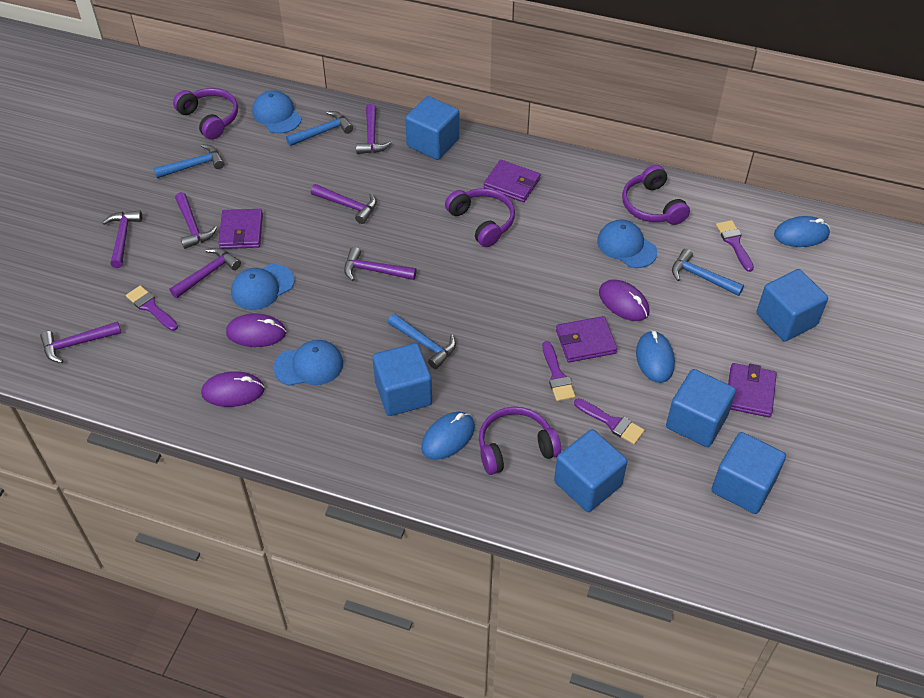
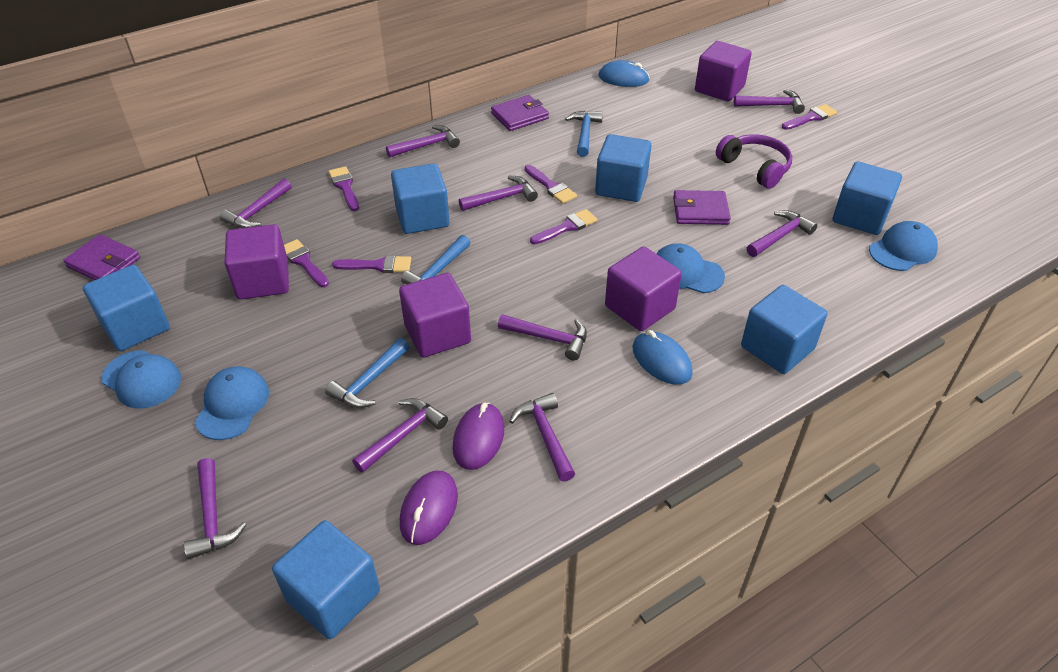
blue hammer: [154,144,225,178] [286,111,353,146] [388,314,456,369] [672,249,744,296] = 4 -> [325,338,410,408] [401,235,470,284] [565,111,603,157] = 3
blue mouse: [421,412,475,460] [636,330,675,383] [774,216,830,247] = 3 -> [598,60,650,87] [633,330,693,385] = 2
purple brush: [126,285,178,331] [542,341,575,401] [574,398,645,444] [716,220,754,272] = 4 -> [284,239,329,287] [328,166,359,211] [332,255,411,273] [525,165,577,204] [530,209,598,244] [782,104,837,130] = 6
purple cube: none = 0 -> [224,224,289,300] [399,273,471,358] [605,247,682,331] [695,41,752,102] = 4
purple hammer: [40,321,121,363] [102,210,142,268] [170,248,241,298] [175,192,217,249] [311,184,377,224] [344,247,417,281] [356,104,392,154] = 7 -> [184,458,246,559] [220,179,292,228] [352,398,448,473] [386,125,460,158] [459,176,538,211] [498,314,587,361] [509,393,575,482] [734,89,805,114] [747,210,817,257] = 9
purple headphones: [173,88,238,140] [445,188,515,247] [479,407,561,475] [622,165,690,225] = 4 -> [716,134,792,189] = 1
purple mouse: [201,371,265,407] [226,313,286,347] [599,279,649,321] = 3 -> [400,470,458,545] [453,402,504,470] = 2
purple wallet: [218,209,263,249] [484,160,541,202] [556,316,617,363] [728,363,777,417] = 4 -> [63,234,140,280] [491,95,549,131] [673,190,731,225] = 3

